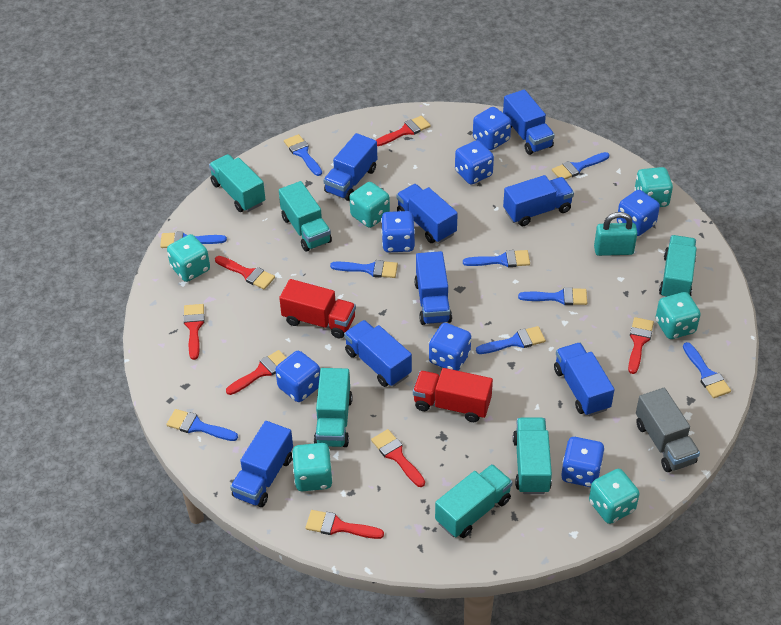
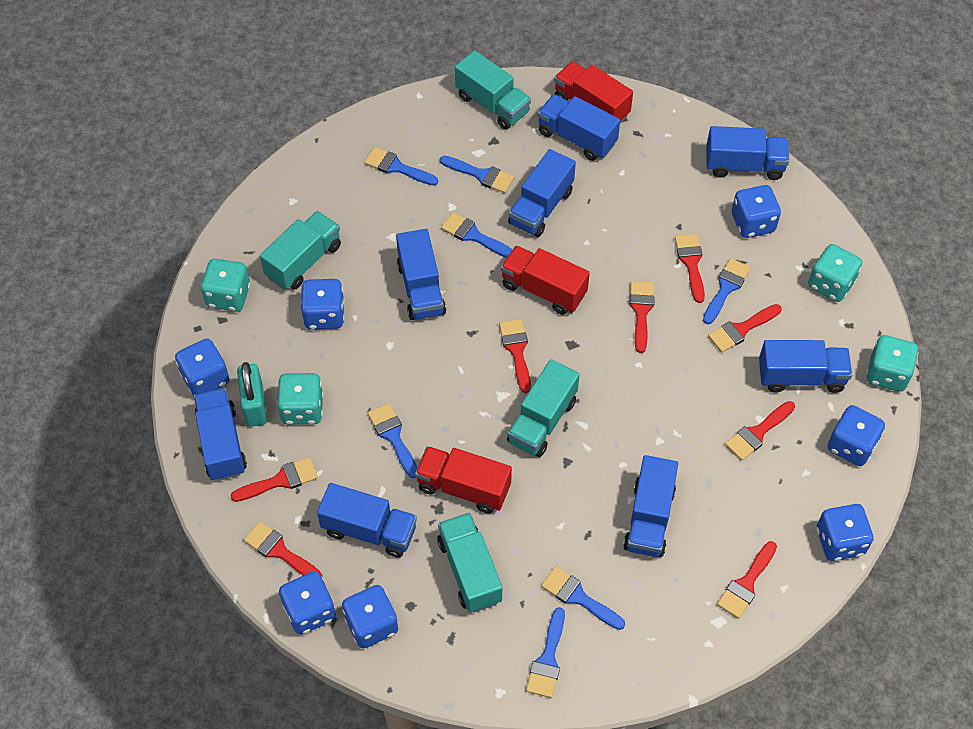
blue brush: [160,231,227,248] [166,409,238,441] [284,134,322,176] [330,260,398,278] [463,250,530,267] [476,326,546,354] [518,287,587,305] [552,152,609,179] [683,342,731,398] = 9 -> [364,147,438,186] [368,403,417,478] [440,156,514,193] [441,212,512,258] [526,607,565,698] [541,566,625,630] [703,258,751,324] = 7
grey truck: [636,388,700,472] = 1 -> none = 0
red brush: [183,304,205,360] [215,256,275,290] [226,350,287,395] [305,510,384,539] [371,429,425,487] [376,116,431,146] [628,317,654,374] = 7 -> [230,457,318,502] [244,521,322,576] [499,319,531,393] [630,281,655,353] [675,234,705,303] [708,304,782,352] [717,541,777,619] [725,401,795,461] = 8
red truck: [279,279,356,339] [413,368,493,422] = 2 -> [415,446,512,514] [501,246,590,315] [554,61,633,123] = 3
turquoise dice: [167,234,210,282] [292,443,333,491] [349,182,390,228] [589,469,639,524] [634,167,673,207] [656,292,701,339] = 6 -> [201,259,250,312] [277,373,324,425] [808,244,862,302] [866,335,919,392] = 4
turquoise truck: [209,154,265,212] [279,181,332,252] [314,368,352,447] [435,464,513,538] [513,418,552,494] [659,235,697,297] = 6 -> [260,211,341,290] [437,513,502,613] [455,50,531,130] [507,359,580,457] = 4

